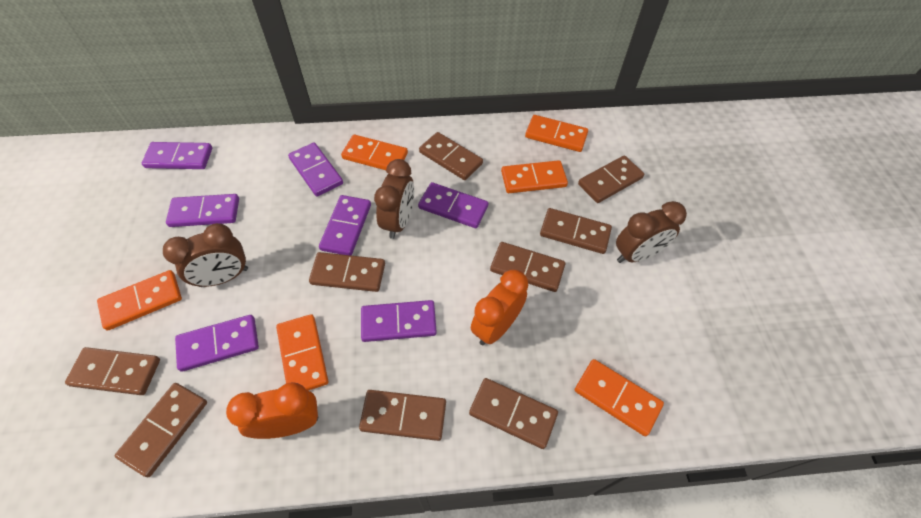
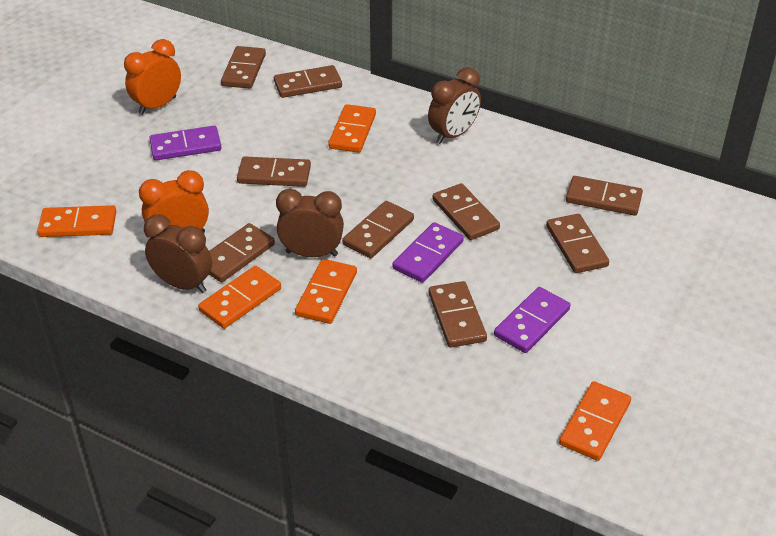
orange domino: [97,270,182,331] [276,314,328,391] [341,135,408,170] [501,160,568,193] [525,115,588,152] [575,359,664,436] = 6 -> [37,205,116,237] [198,266,281,329] [295,259,357,324] [328,104,376,153] [559,381,631,461] = 5
purple domino: [142,142,212,169] [166,194,239,227] [175,315,259,372] [288,143,343,197] [319,195,371,255] [361,300,437,342] [418,182,489,228] = 7 -> [149,126,222,160] [392,222,464,283] [494,287,570,353] = 3

